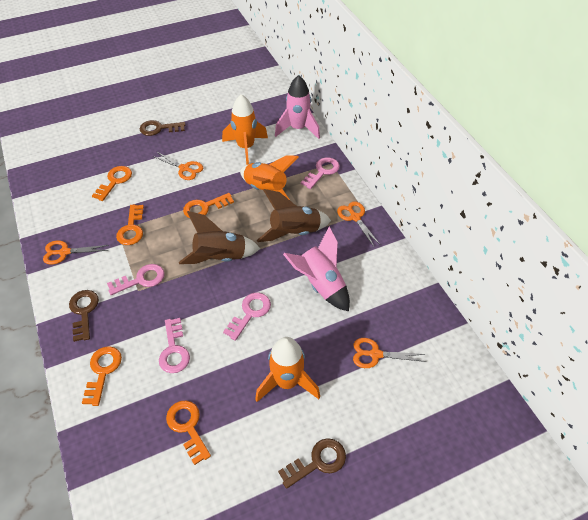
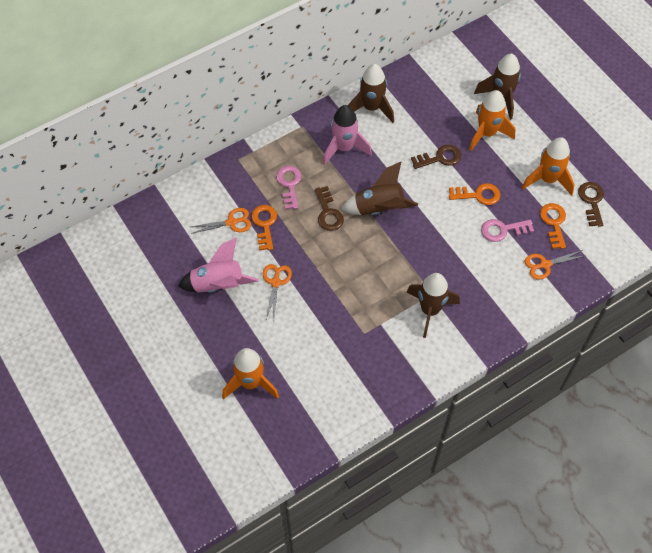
brown rocket: [179,211,260,264] [257,189,331,242] = 2 -> [341,161,418,215] [348,64,394,123] [406,273,460,338] [474,54,521,120] = 4
orange key: [82,346,122,406] [92,166,132,201] [116,204,144,245] [166,401,211,465] [183,193,234,218] = 5 -> [251,205,277,250] [449,183,500,205] [540,203,566,249] = 3
orange scissors: [43,240,109,264] [153,152,203,180] [337,201,380,246] [353,338,426,368] = 4 -> [191,208,252,234] [263,264,292,321] [525,250,584,280] = 3
pink key: [107,264,165,295] [159,318,190,373] [223,293,271,341] [301,157,340,189] = 4 -> [276,166,301,210] [481,219,534,242] = 2

